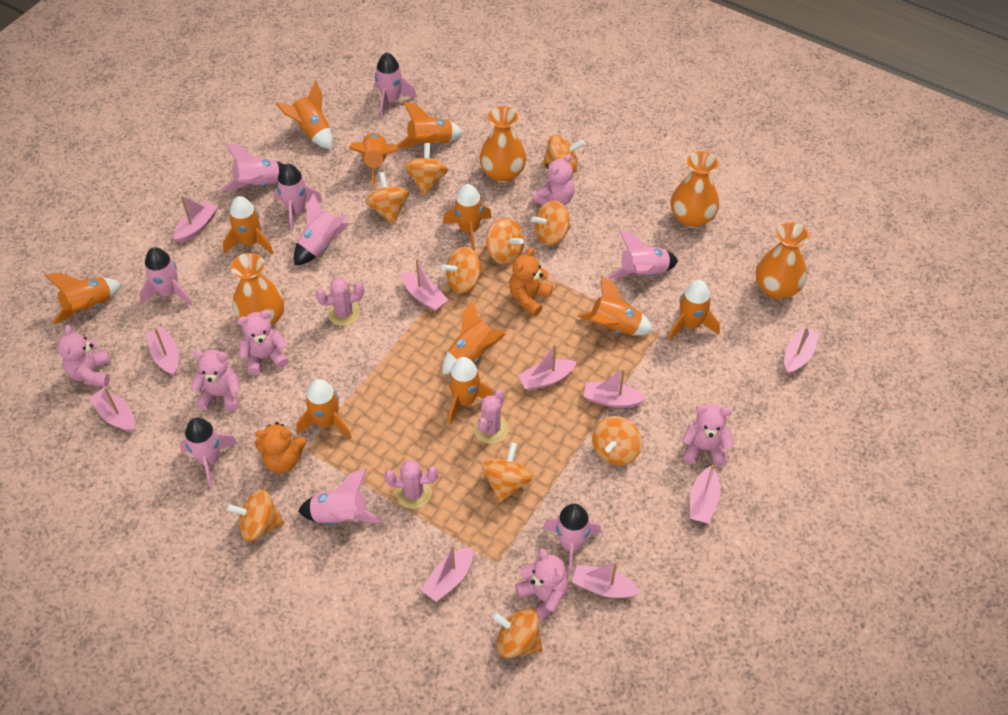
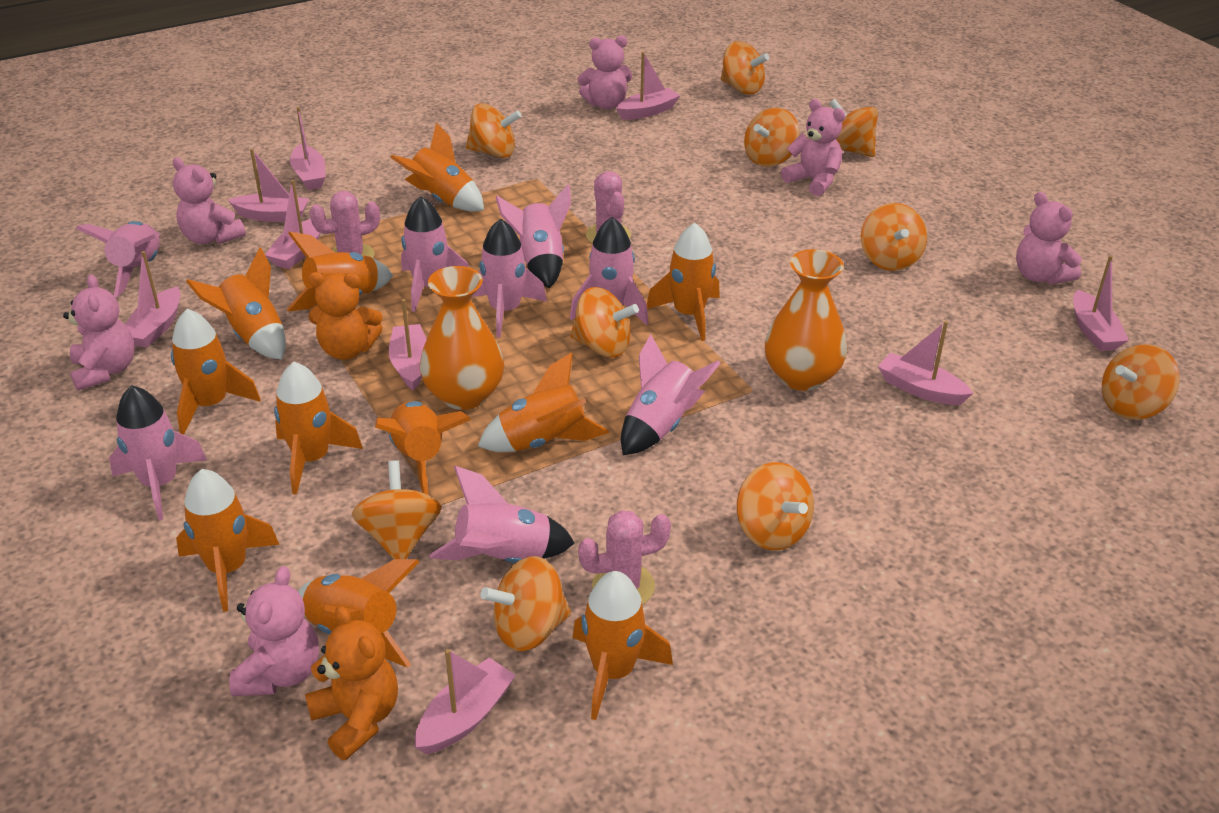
orange vase: [231,253,284,326] [479,106,526,183] [671,151,719,228] [756,222,809,299] = 4 -> [420,266,504,410] [765,249,847,391] = 2
pink boat: [89,387,135,432] [146,327,179,376] [174,195,218,243] [402,258,448,311] [421,545,473,602] [518,344,577,391] [572,561,640,598] [584,368,647,408] [690,464,720,523] [785,326,820,374] = 10 -> [125,251,180,348] [228,149,309,222] [265,180,320,269] [290,107,325,190] [389,299,427,391] [415,649,516,754] [616,52,680,120] [878,321,973,405] [1073,255,1129,351] = 9
pink rocket: [139,247,192,306] [180,418,238,488] [222,144,284,191] [274,163,323,231] [294,193,350,266] [298,469,383,525] [375,52,417,118] [543,503,601,575] [607,231,678,278] = 9 -> [76,221,160,297] [109,385,207,520] [401,196,469,312] [429,466,575,563] [472,219,547,337] [495,185,571,288] [570,217,648,325] [621,334,721,455] = 8

